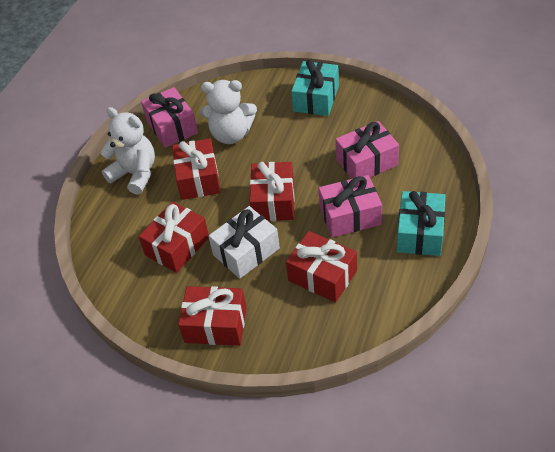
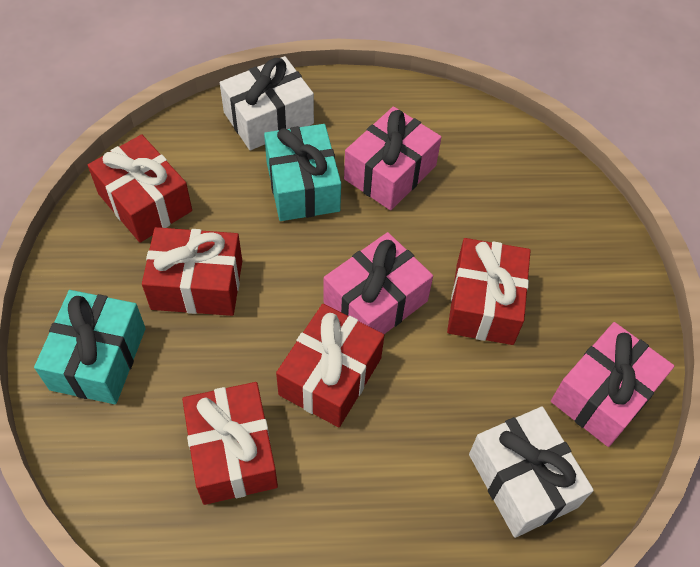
white gift: [208,206,280,279] = 1 -> [220,56,314,150] [469,406,594,538] = 2
white teddy bear: [100,107,155,195] [200,80,257,144] = 2 -> none = 0

